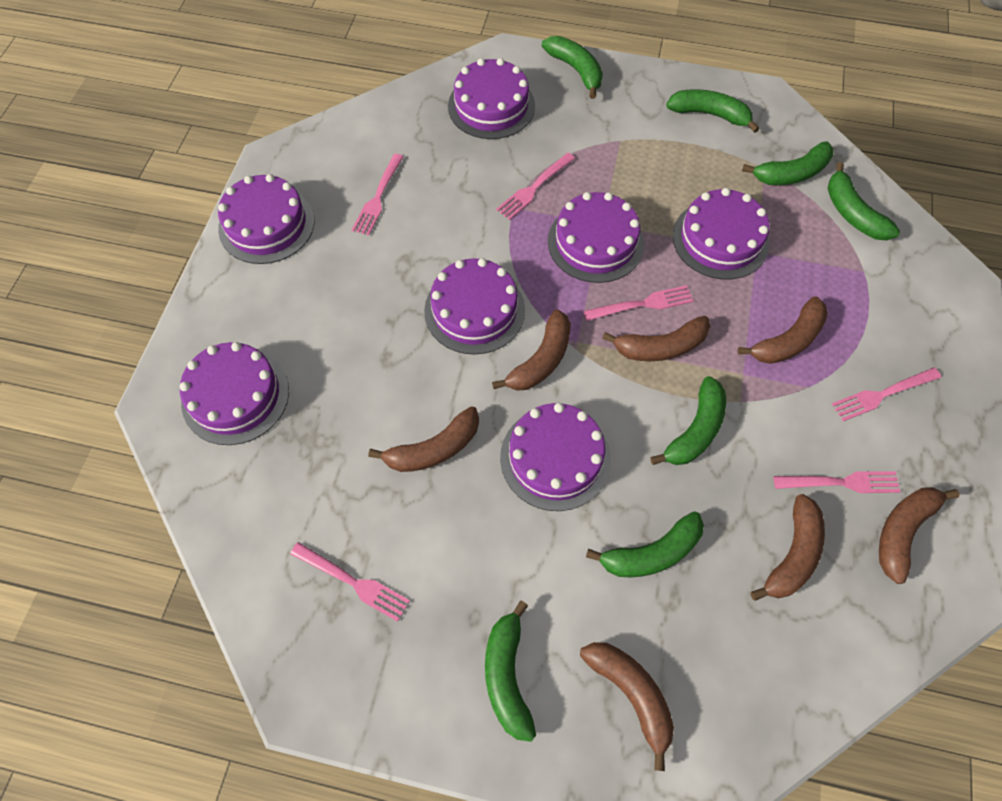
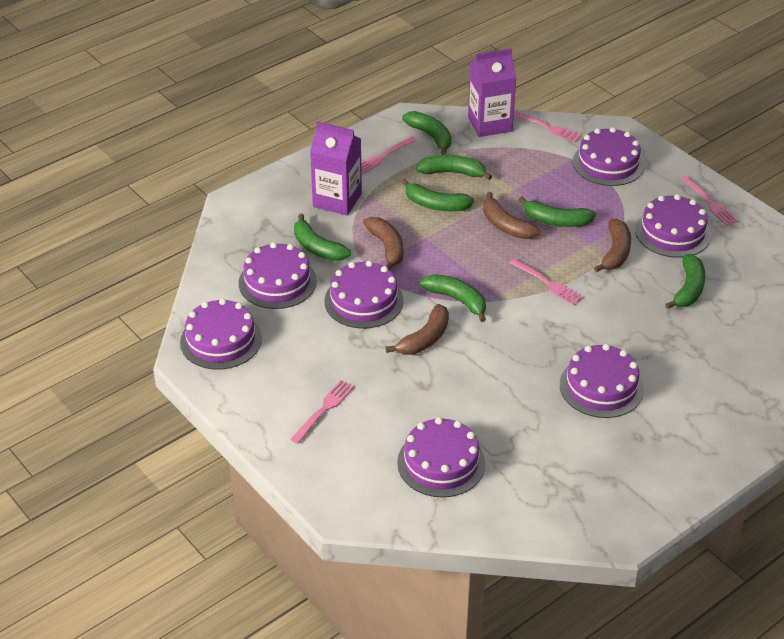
brown banana: [368,406,479,472] [492,309,571,391] [580,642,674,771] [602,316,710,361] [738,296,828,364] [751,494,825,601] [879,487,960,584] = 7 -> [363,217,403,270] [385,304,449,355] [483,192,540,239] [594,219,631,272] = 4
pink fork: [290,542,410,622] [352,154,404,236] [496,153,575,220] [583,285,693,321] [773,471,901,493] [832,368,941,421] = 6 -> [290,380,354,444] [361,137,417,174] [509,258,584,305] [514,111,582,142] [680,176,739,226] = 5
purple carton: none = 0 -> [310,121,362,215] [468,48,517,137] = 2

